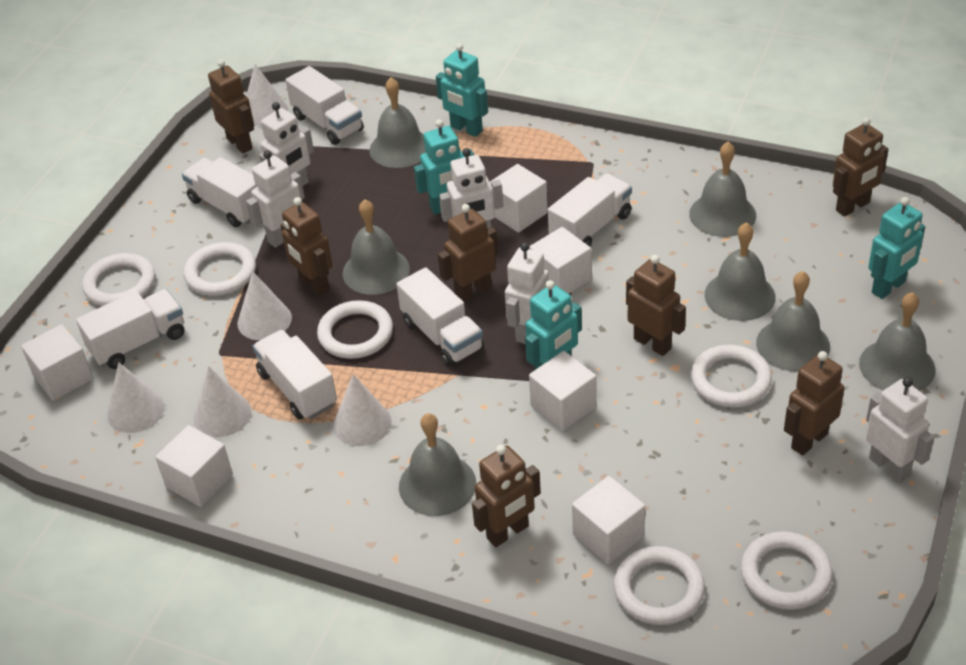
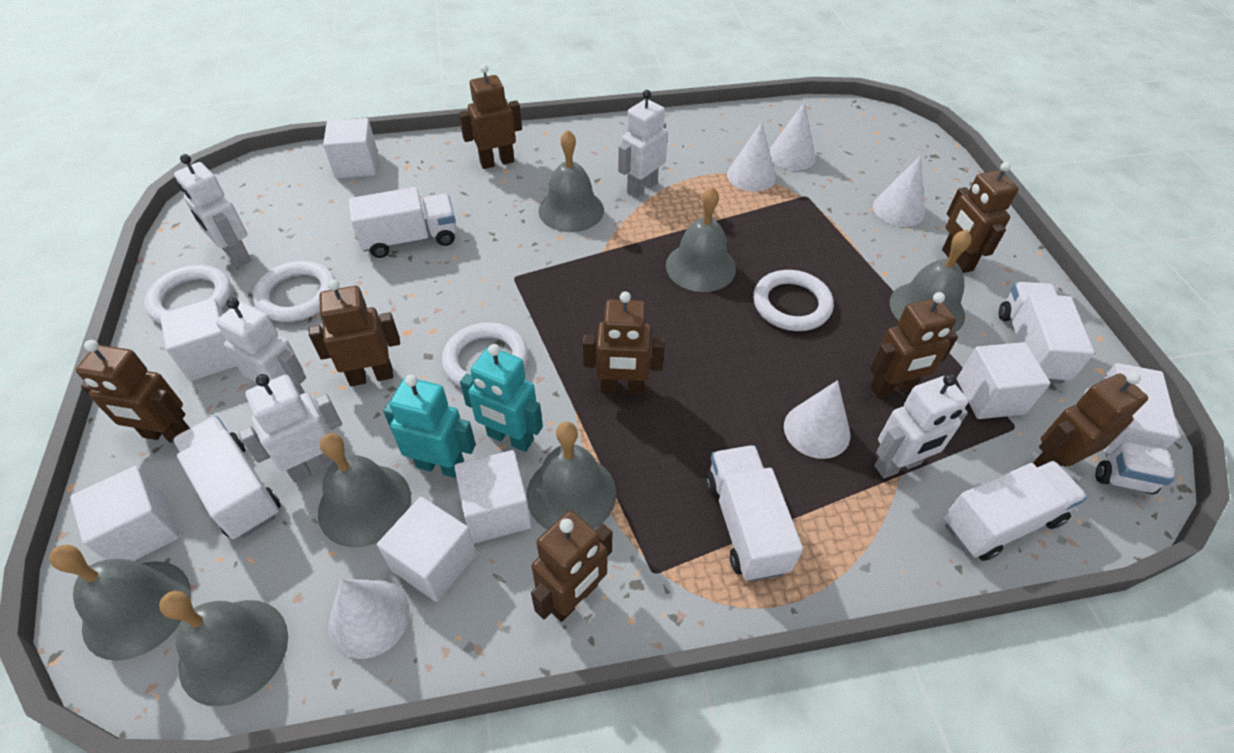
brown robot: [208,59,254,154] [281,197,332,296] [438,204,498,302] [472,445,541,547] [626,255,686,356] [784,351,845,456] [833,117,889,217] = 7 -> [76,340,190,443] [309,279,400,386] [459,64,522,169] [531,510,612,622] [583,292,665,395] [870,292,958,398] [942,162,1018,273] [1033,372,1148,467] = 8
turquoise robot: [414,119,474,215] [436,43,488,137] [525,280,582,370] [868,197,925,299] = 4 -> [383,374,476,478] [460,344,543,452] = 2
white ring: [82,253,155,306] [184,242,256,296] [317,300,393,359] [614,546,705,625] [691,345,772,407] [741,531,833,610] = 6 -> [144,265,232,324] [253,261,336,322] [442,322,528,387] [753,270,834,331] = 4

